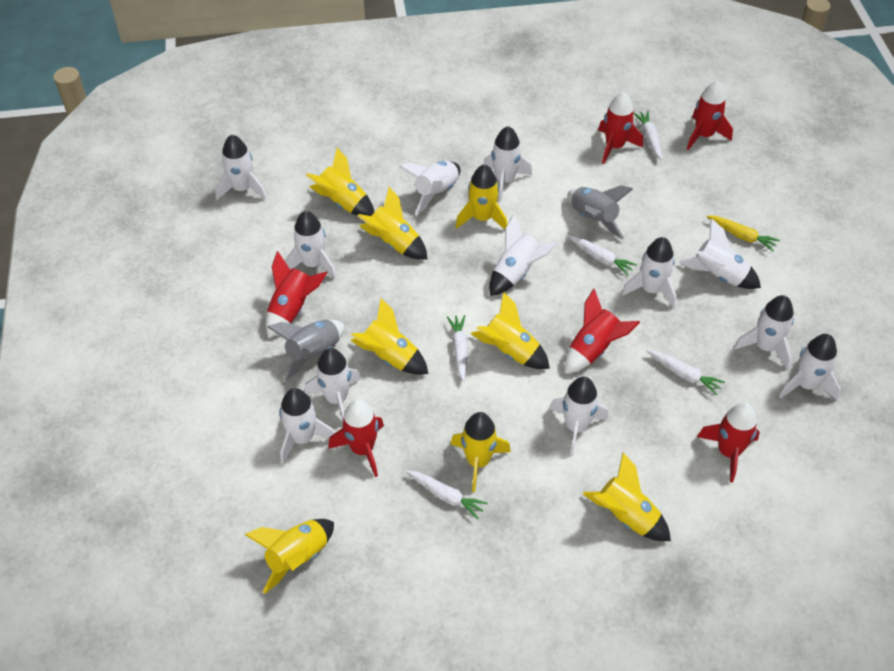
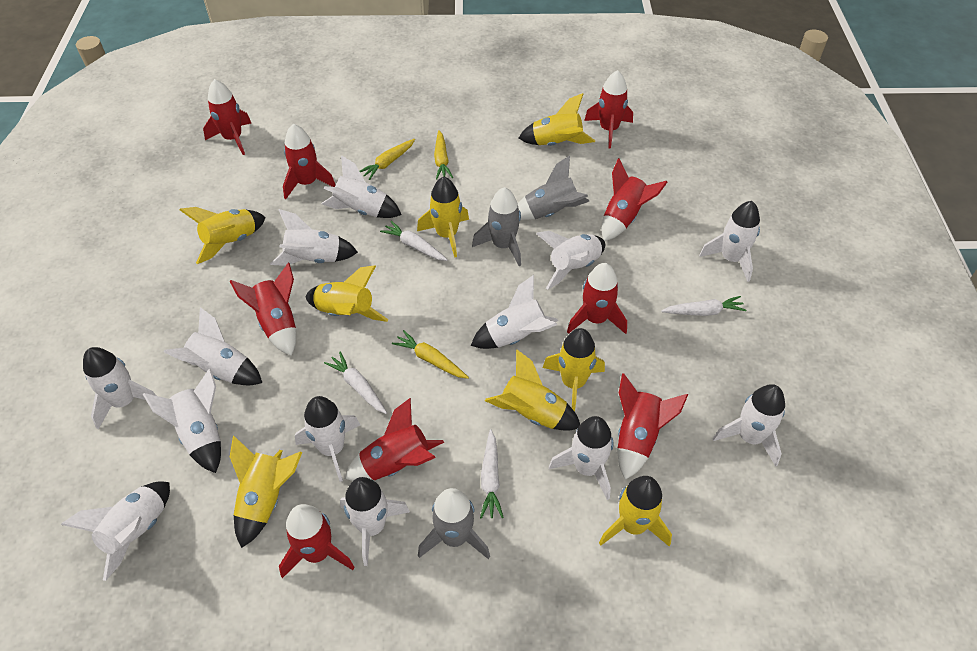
grey rocket: [267,320,344,381] [567,185,633,239] = 2 -> [418,488,490,559] [472,187,521,266] [518,156,589,220] = 3
red rocket: [266,251,327,338] [328,399,384,477] [565,289,640,374] [598,92,643,164] [687,80,733,150] [697,402,760,483] = 6 -> [203,79,251,155] [229,263,296,356] [279,504,355,578] [283,124,336,199] [345,397,444,481] [567,263,627,334] [584,70,633,148] [602,158,667,241] [617,374,688,480] = 9
white carrot: [406,470,488,519] [447,315,468,382] [567,235,637,276] [633,111,662,160] [647,350,725,395] = 5 -> [324,352,387,414] [380,221,448,261] [480,429,504,519] [661,296,746,316] = 4
white rocket: [215,135,267,200] [279,388,335,464] [285,211,337,279] [305,348,361,421] [399,161,461,215] [483,126,532,201] [489,214,558,296] [549,377,608,456] [621,237,677,309] [679,219,761,289] [733,295,794,370] [779,334,841,400] = 12 -> [61,481,170,581] [83,347,156,429] [143,368,221,473] [164,307,262,385] [270,209,358,266] [295,396,360,482] [322,155,401,218] [340,477,410,566] [471,275,558,349] [536,231,605,289] [549,416,613,500] [699,201,760,282] [713,384,785,467] = 13
yellow carrot: [707,215,780,251] = 1 -> [360,139,415,180] [392,330,469,379] [434,130,453,180] = 3

